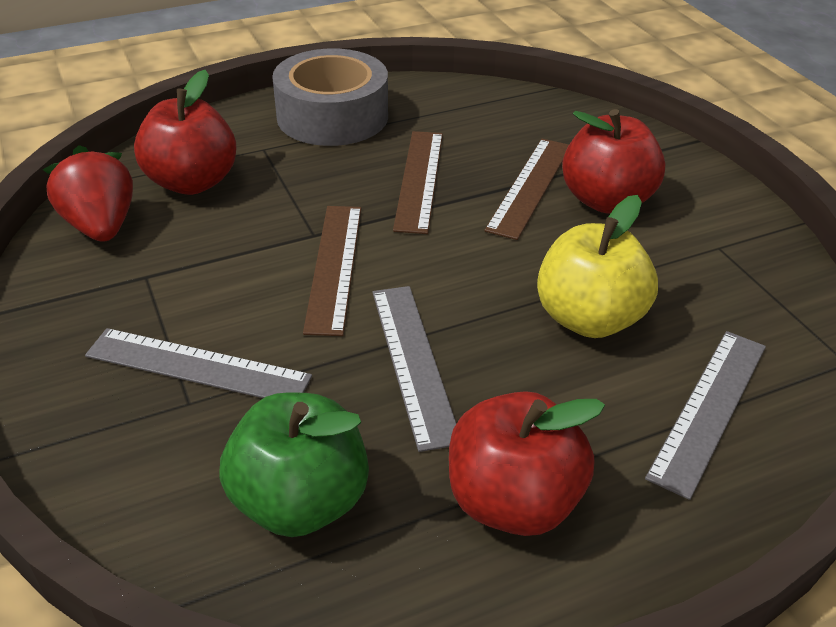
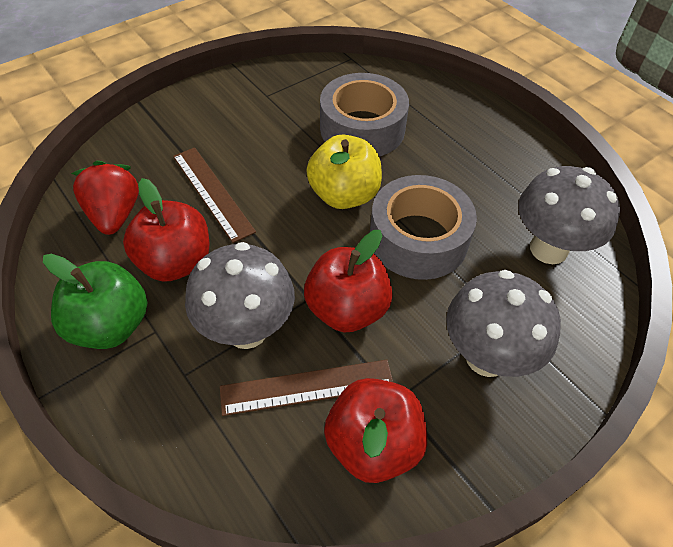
brown ruler: [303,206,361,336] [393,131,443,234] [484,139,569,240] = 3 -> [173,148,256,243] [220,360,393,416] = 2
grey mushroom: none = 0 -> [185,242,295,349] [446,270,561,377] [518,166,620,264] = 3
grey ruler: [85,328,312,398] [372,286,456,452] [645,331,766,500] = 3 -> none = 0
grey tape: [272,49,388,146] = 1 -> [320,73,409,156] [370,175,477,280] = 2

